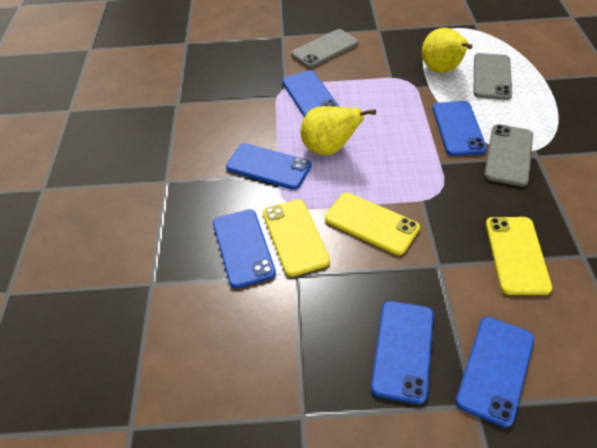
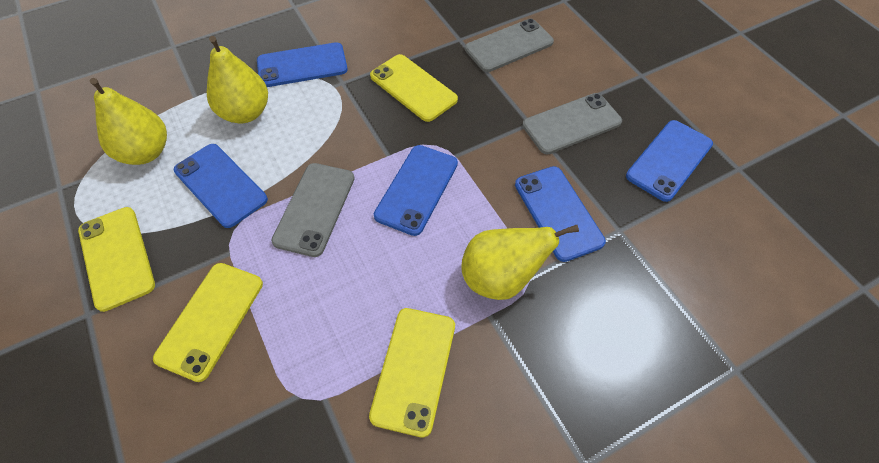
blue phone: [213,209,276,289] [226,143,312,190] [282,70,339,117] [371,301,434,404] [433,101,487,156] [456,317,534,428] = 6 -> [174,144,268,228] [257,42,348,87] [374,145,458,236] [515,166,606,262] [626,120,713,202] = 5
yellow pear: [300,106,376,155] [422,28,472,73] = 2 -> [90,78,167,165] [207,36,268,123] [461,225,579,300] = 3
yellow phone: [263,199,330,277] [325,193,420,255] [486,217,552,295] = 3 -> [78,207,155,312] [153,263,263,382] [369,308,455,437] [370,54,458,122] = 4

